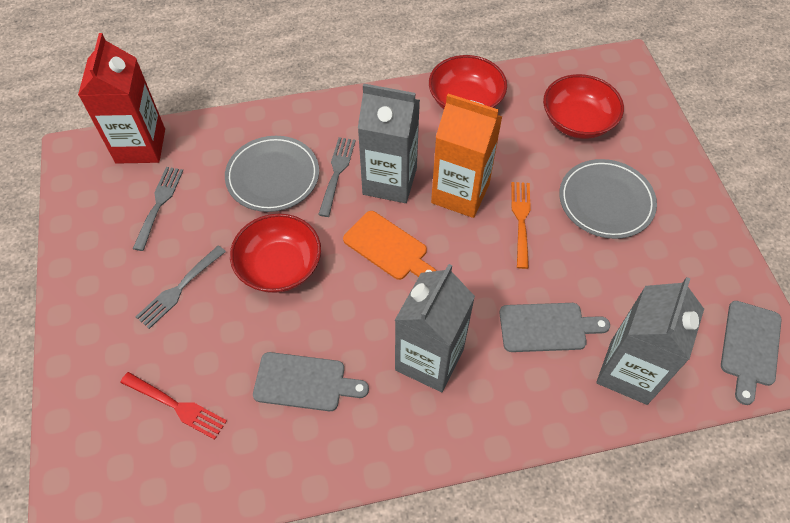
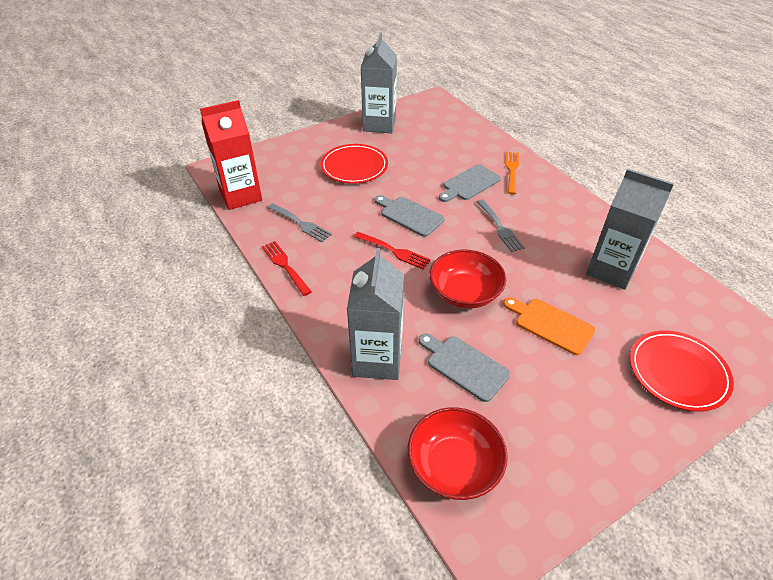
grey fork: [133,167,184,251] [136,245,226,329] [318,137,356,217] = 3 -> [267,203,332,242] [477,199,525,252] = 2
grey plate: [225,136,319,212] [559,159,657,239] = 2 -> none = 0
orange carton: [431,94,502,218] = 1 -> none = 0
red bowl: [230,214,321,293] [429,55,507,109] [543,74,624,139] = 3 -> [408,407,508,500] [429,249,506,309] = 2
red fork: [120,372,227,440] = 1 -> [262,241,312,296] [354,232,431,270] = 2
red plate: none = 0 -> [320,144,388,184] [630,330,734,412] = 2

